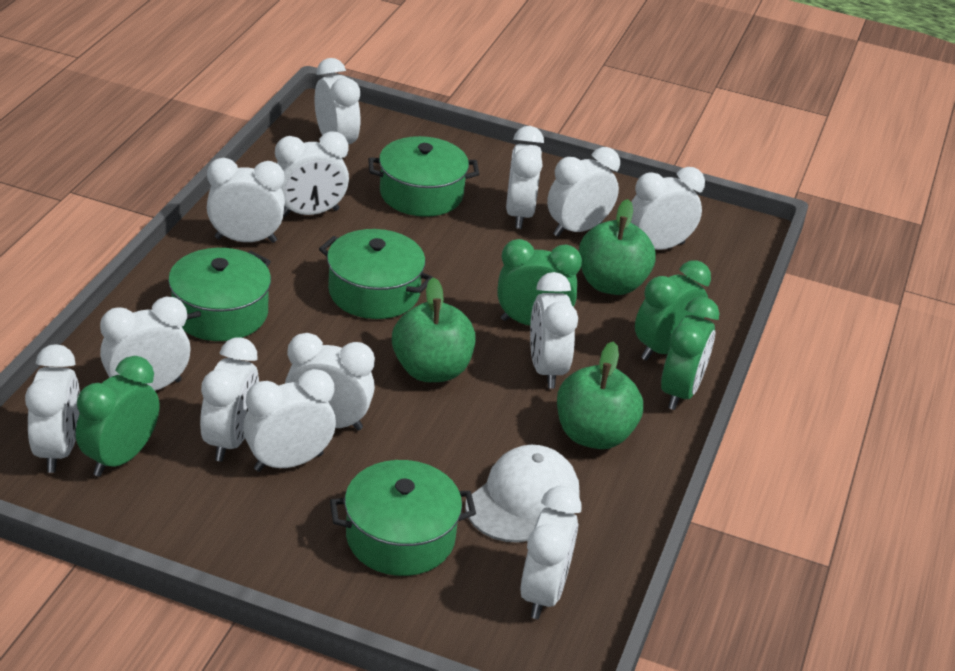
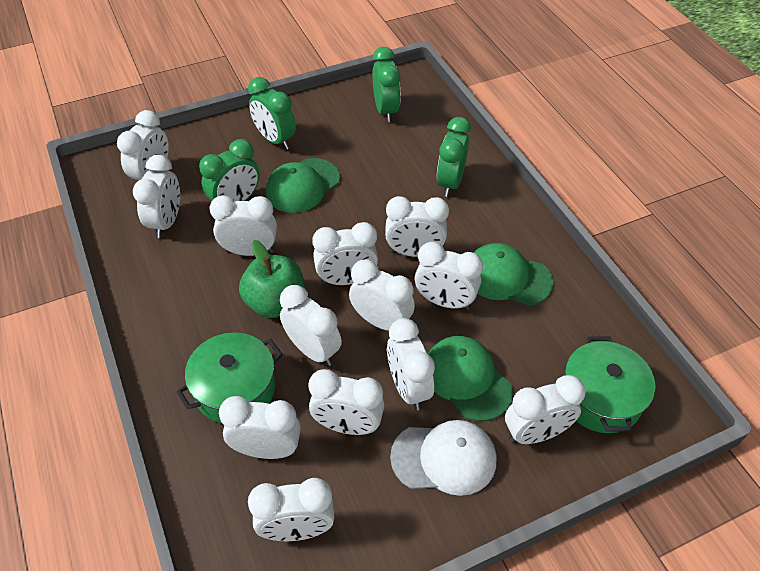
green apple: [392,277,476,382] [557,341,643,449] [579,199,656,295] = 3 -> [239,240,305,318] = 1
green cap: none = 0 -> [266,158,340,213] [428,336,513,421] [474,243,553,306] = 3
green pot: [168,248,271,341] [319,229,433,319] [330,460,476,576] [368,136,479,217] = 4 -> [176,332,283,423] [564,336,656,433] = 2

